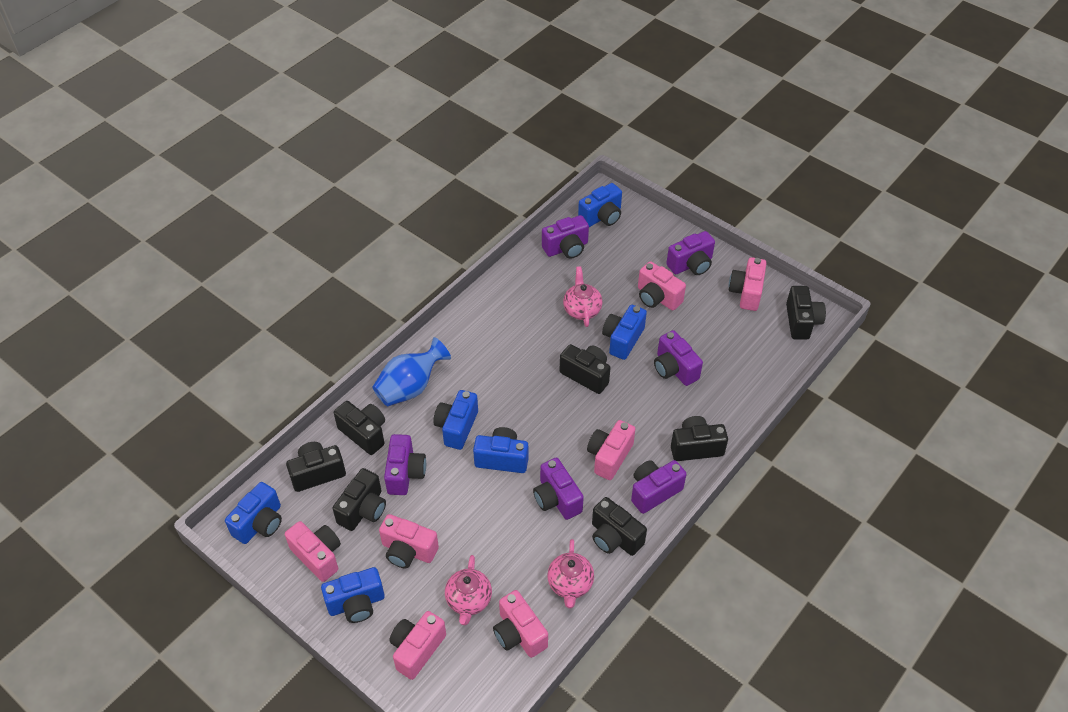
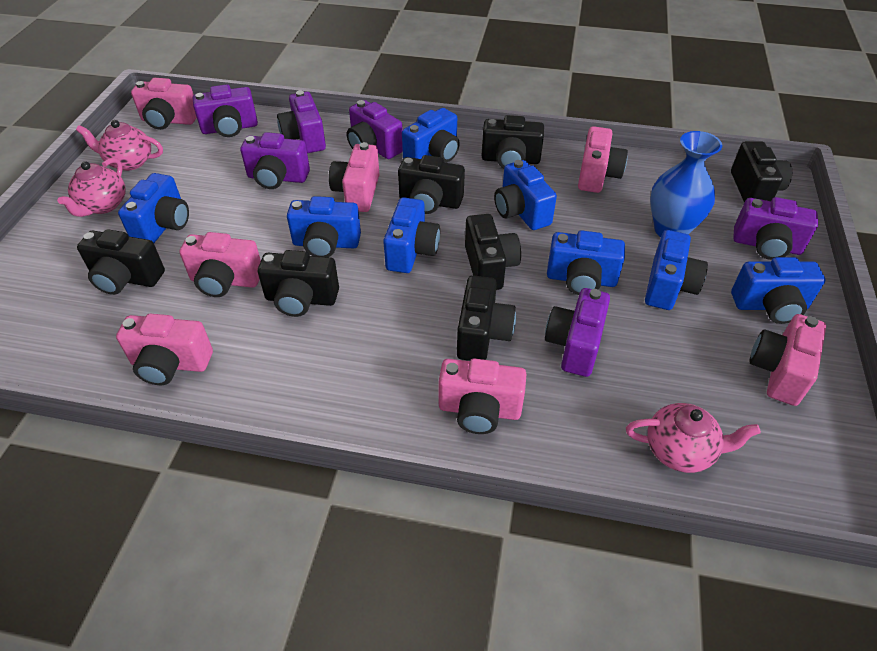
blue camera: [225,482,282,544] [321,567,385,623] [433,390,478,450] [473,427,528,473] [578,183,622,227] [602,305,647,360] = 6 -> [118,173,189,243] [287,196,361,257] [383,197,440,273] [402,108,460,163] [494,160,557,230] [547,230,625,295] [645,230,708,310] [731,257,825,324] = 8

